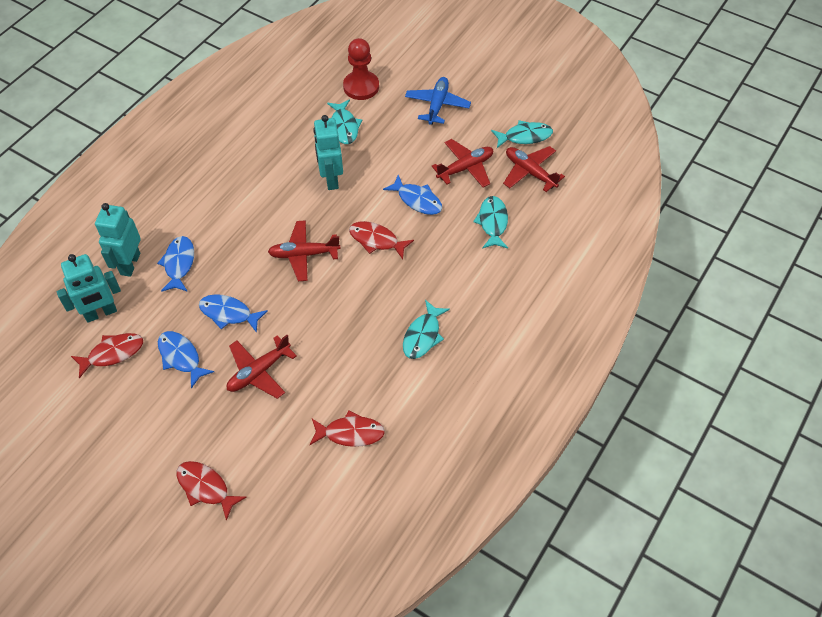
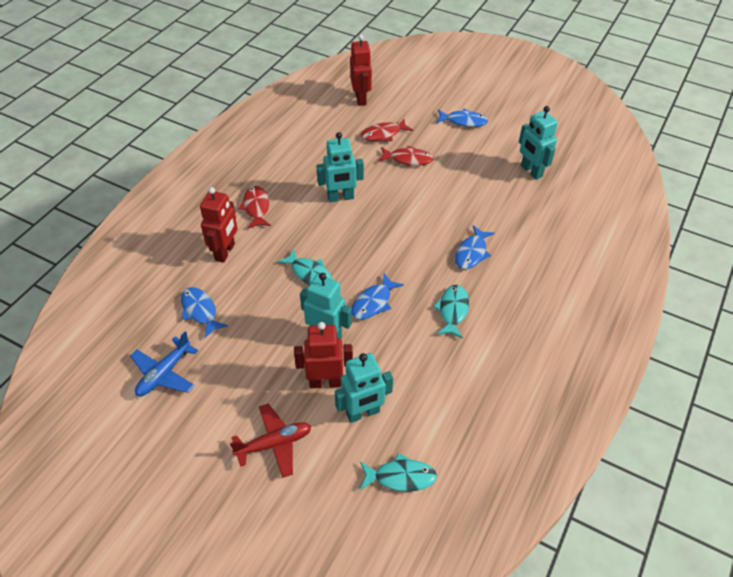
red fish: [71,333,143,378] [177,461,246,521] [310,410,385,447] [349,221,414,259] = 4 -> [238,186,271,229] [361,119,413,141] [378,146,434,166] = 3
red pawn: [343,38,379,100] = 1 -> none = 0
red plane: [227,335,297,399] [268,220,340,281] [432,139,493,188] [503,146,565,192] = 4 -> [230,404,311,478] = 1
red robot: none = 0 -> [200,187,237,263] [294,322,353,388] [350,34,372,106] = 3
turquoise fish: [327,99,362,144] [403,300,450,359] [473,196,508,249] [491,120,553,148] = 4 -> [277,249,332,285] [360,453,437,492] [433,285,469,339] = 3
turquoise robot: [57,254,121,323] [95,203,141,277] [313,115,343,190] = 3 -> [300,273,352,339] [317,132,364,202] [335,353,393,423] [519,106,558,180] = 4

